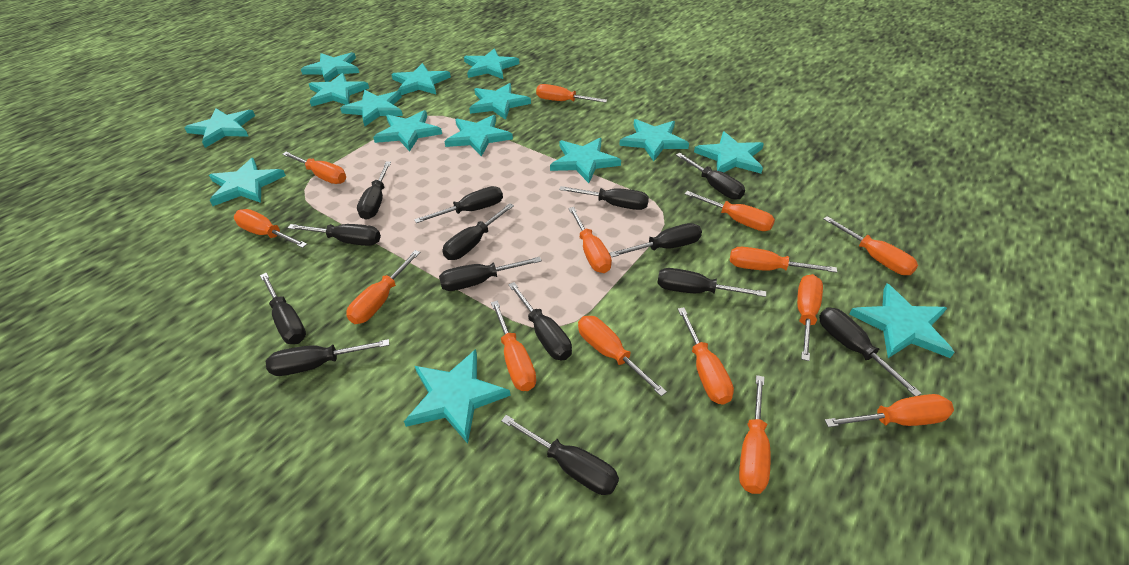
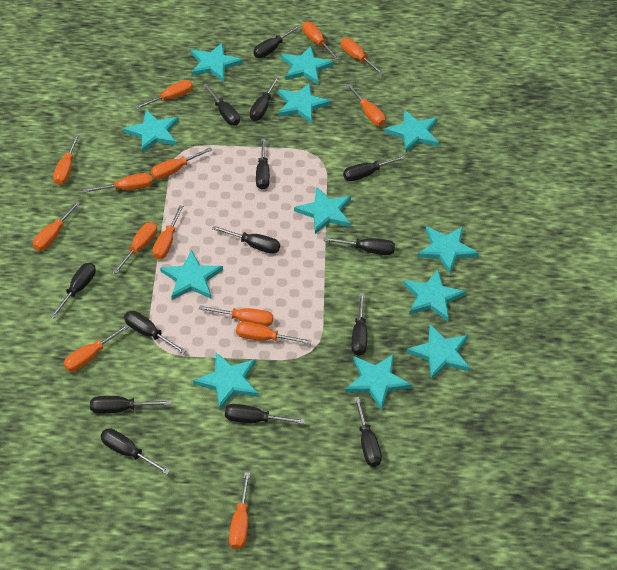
turquoise star: [184,108,255,148] [209,158,286,206] [301,52,359,82] [309,73,369,107] [340,90,403,126] [373,110,442,151] [391,63,451,95] [404,349,511,444] [444,115,513,157] [464,48,519,79] [469,83,531,120] [550,138,621,183] [619,119,689,161] [694,131,764,173] [850,284,955,358] = 15 -> [123,110,179,153] [160,250,223,300] [191,43,243,82] [193,352,259,409] [278,82,331,124] [281,46,334,84] [294,187,351,234] [345,354,412,411] [384,110,439,152] [403,269,466,321] [407,324,470,380] [417,227,479,274] = 12

